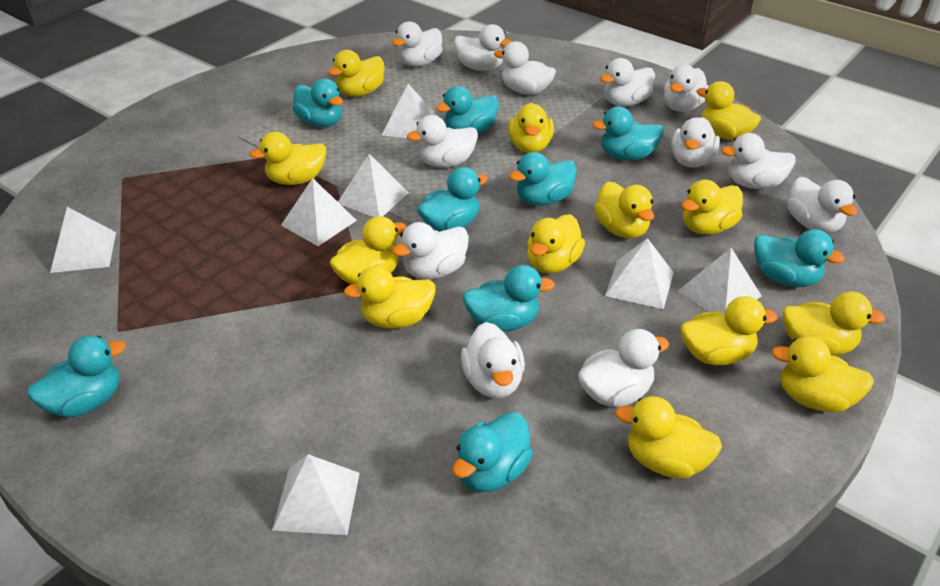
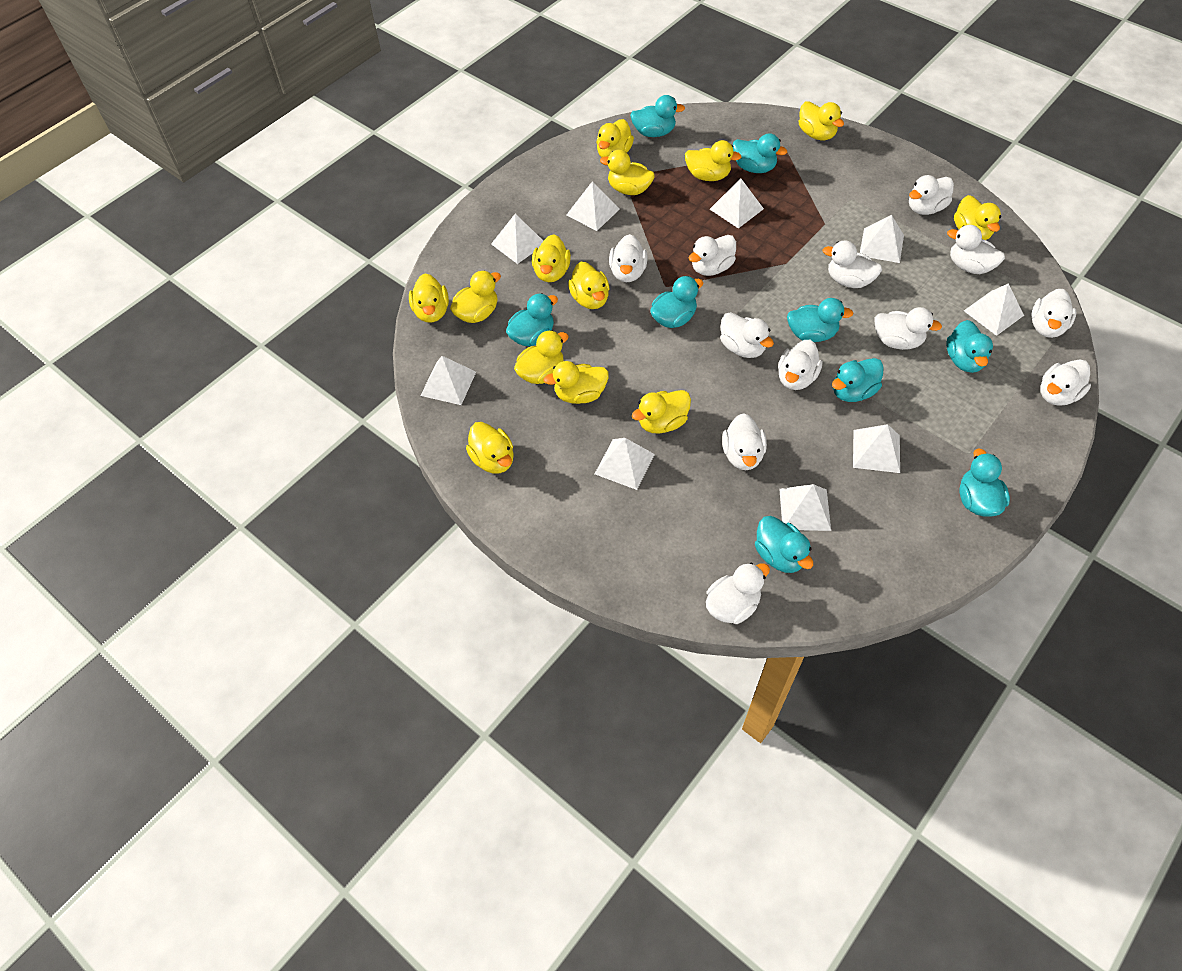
white pyramid: [50,207,116,273] [272,454,360,535] [281,178,357,246] [338,154,409,217] [382,84,437,138] [605,238,674,309] [678,248,762,314] = 7 -> [420,356,476,405] [491,214,543,264] [566,181,620,231] [595,438,655,490] [710,178,764,228] [779,484,831,531] [853,424,900,473] [860,215,904,263] [964,283,1024,336] = 9

